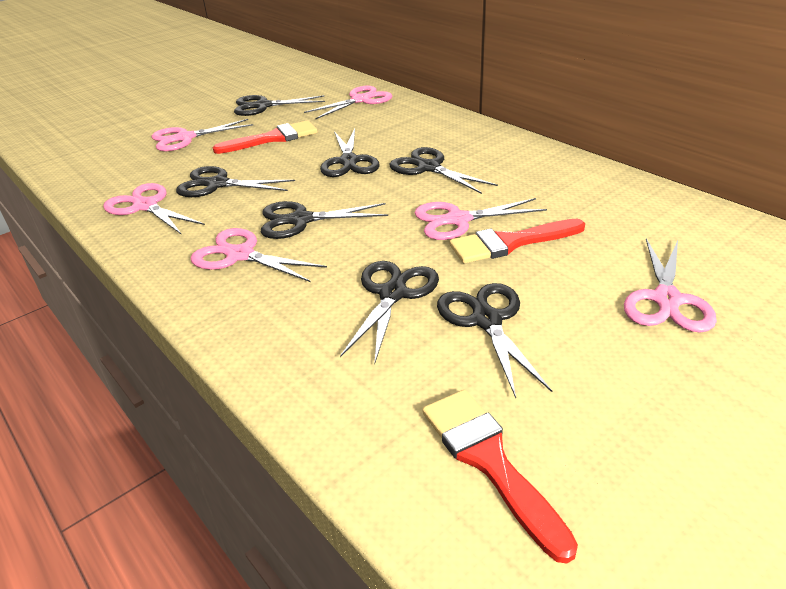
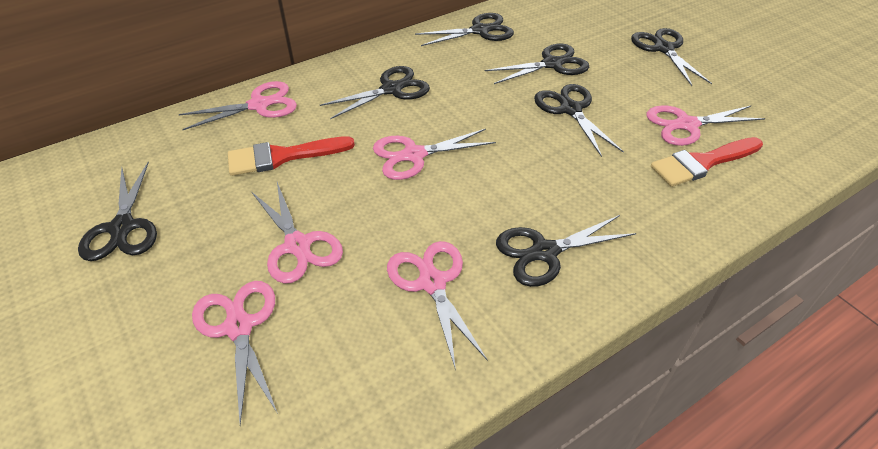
red brush: [213,120,318,154] [422,390,578,564] [449,219,585,263] = 3 -> [228,136,355,176] [651,137,763,187] = 2

